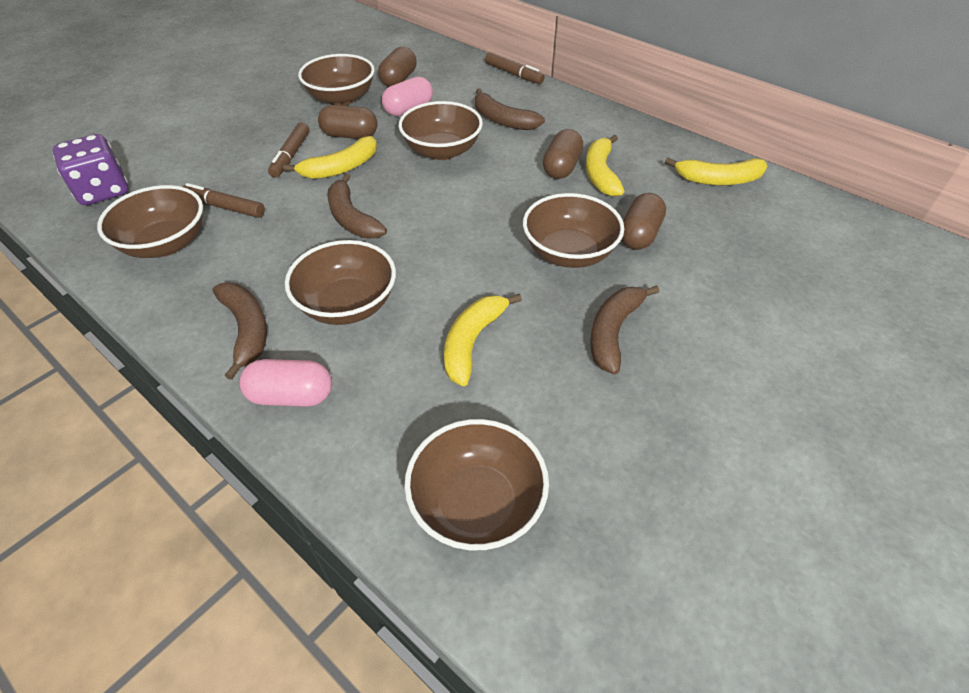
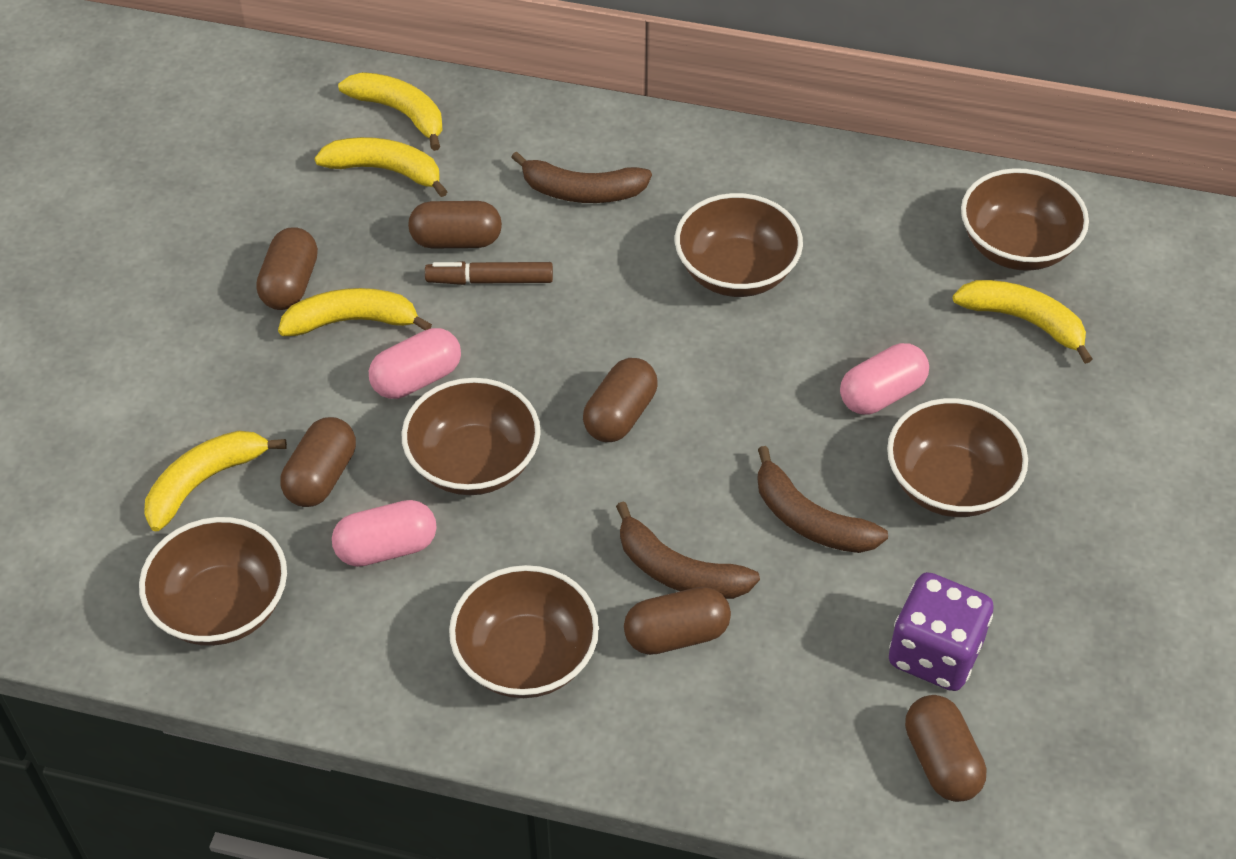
brown banana: [213,283,267,380] [327,173,387,238] [475,88,545,130] [590,285,659,375] = 4 -> [511,151,652,203] [616,501,760,599] [757,446,888,553] = 3
brown capsule: [318,105,377,139] [378,47,417,87] [543,129,583,179] [621,193,666,250] = 4 -> [256,228,318,310] [281,417,356,507] [408,201,502,248] [583,358,658,442] [624,587,731,655] [905,695,986,802] = 6
brown marker: [183,183,265,218] [268,122,309,178] [485,52,544,84] = 3 -> [425,261,553,285] = 1
pink capsule: [239,359,332,407] [382,76,433,116] = 2 -> [332,500,437,567] [369,328,461,399] [840,343,929,414] = 3
yellow banana: [283,136,377,179] [444,294,522,386] [585,135,625,197] [665,157,767,185] = 4 -> [144,431,287,532] [278,288,432,336] [314,137,448,197] [338,72,443,151] [953,280,1093,364] = 5

